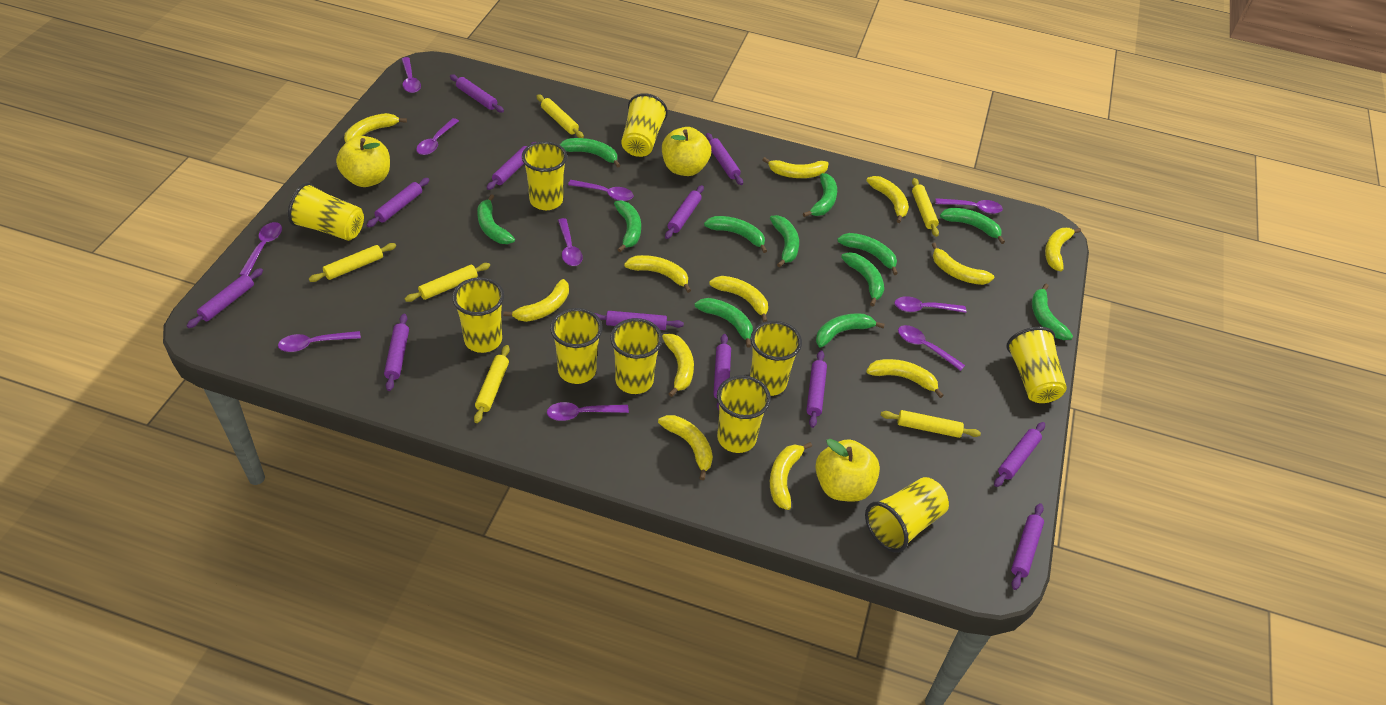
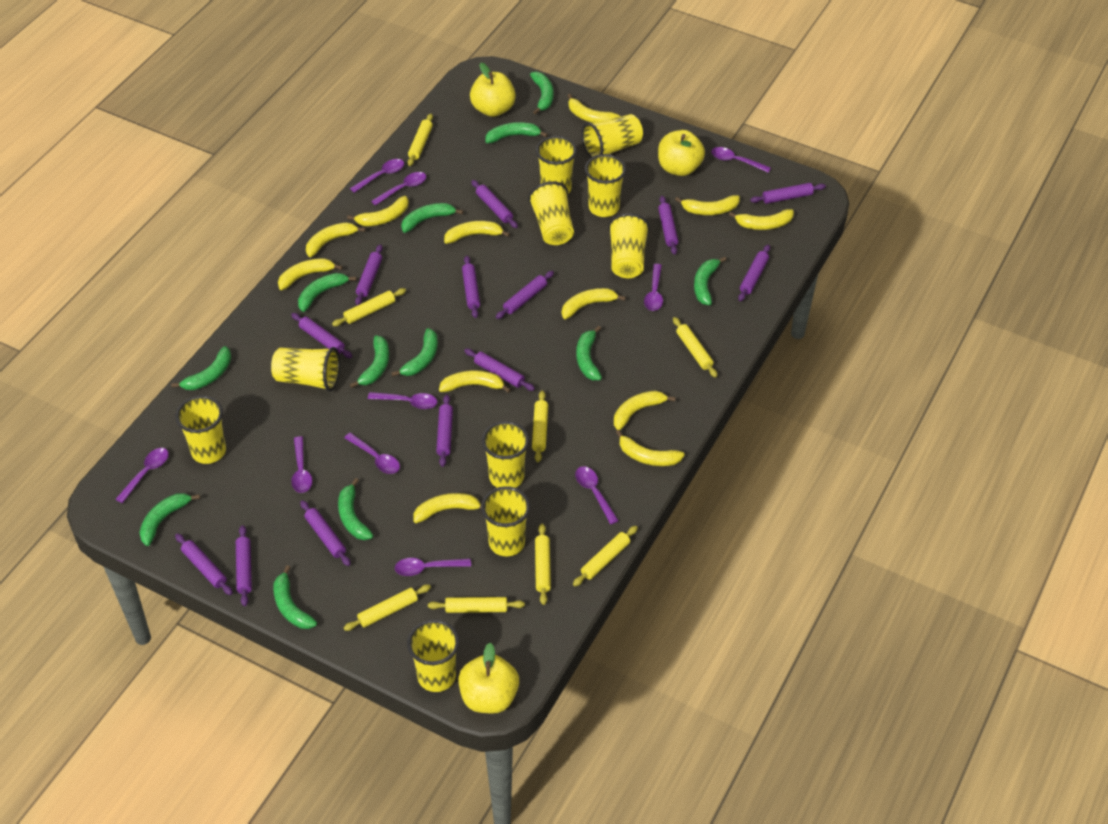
purple rolling pin: [187,268,263,328] [366,178,429,228] [384,314,409,391] [450,74,504,113] [486,142,536,190] [595,311,684,330] [665,185,704,239] [706,133,743,185] [713,334,731,410] [806,350,827,428] [994,422,1045,487] [1011,503,1044,590] = 12 -> [175,533,233,595] [236,525,252,606] [291,313,352,358] [300,500,351,566] [355,244,383,305] [436,395,453,467] [462,256,480,318] [464,349,535,391] [471,180,518,228] [496,271,554,319] [658,196,678,255] [738,245,770,301] [750,183,826,204] = 13
yellow rolling pin: [309,243,396,282] [405,263,490,302] [474,345,510,423] [536,94,584,138] [881,410,981,438] [912,178,939,237] = 6 -> [332,288,406,326] [344,584,431,631] [408,114,433,166] [428,597,525,613] [532,391,548,462] [535,524,551,605] [573,526,638,586] [673,317,717,378] = 8

